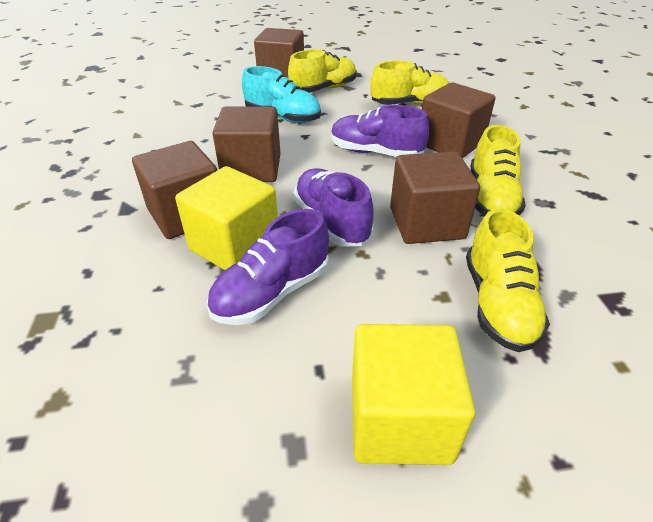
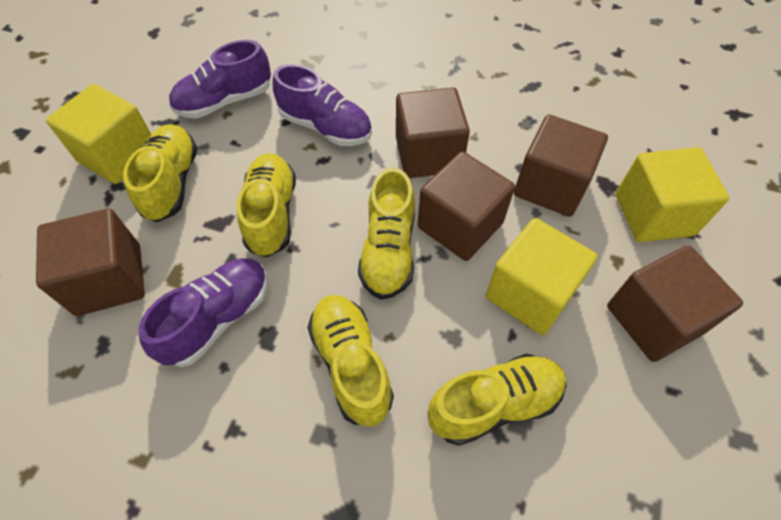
turquoise shoe: [242,66,321,123] = 1 -> none = 0
yellow cube: [175,166,278,270] [352,324,475,465] = 2 -> [46,84,151,184] [485,218,598,335] [616,147,729,242] = 3
yellow shoe: [288,49,357,93] [371,60,449,105] [466,208,550,352] [471,125,526,216] = 4 -> [123,124,198,222] [237,153,296,258] [307,295,394,427] [358,167,415,300] [427,354,567,446] = 5

